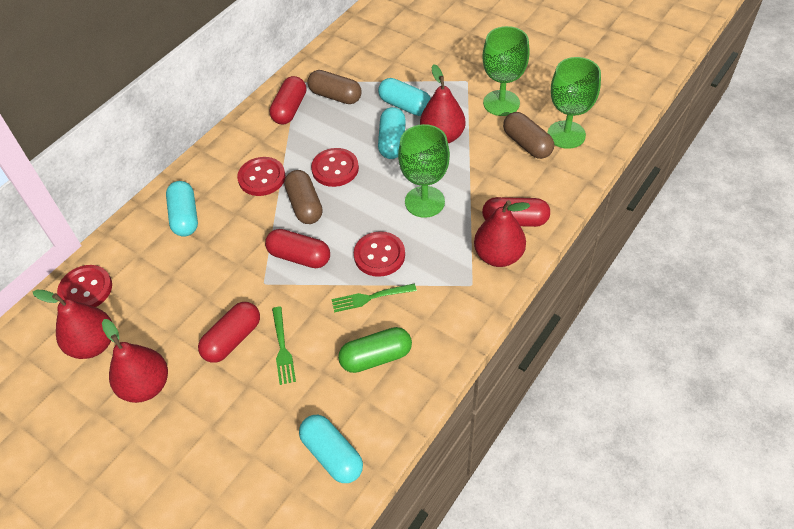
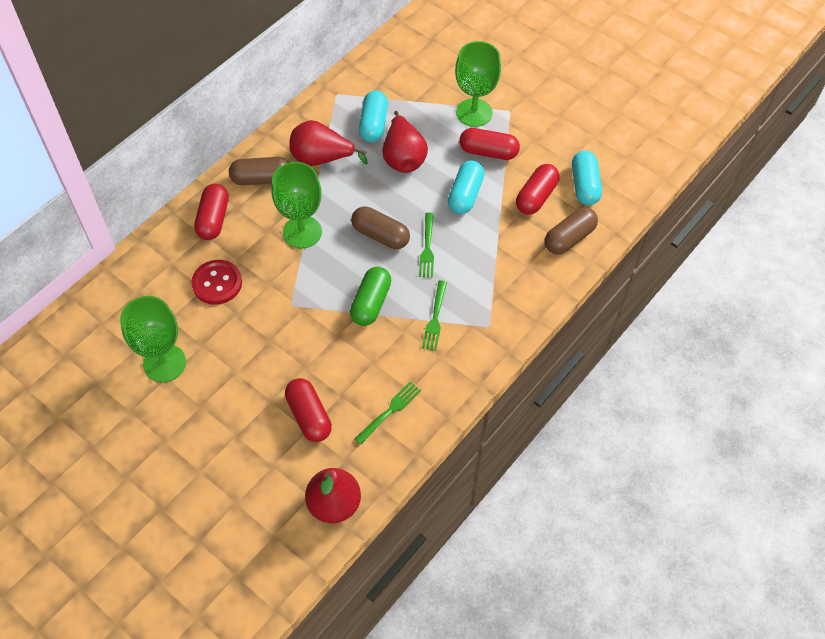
green fork: [272,307,296,385] [332,283,417,313] = 2 -> [355,381,421,445] [419,213,434,278] [422,281,447,351] = 3
red button: [57,265,112,307] [237,157,286,196] [311,148,359,187] [354,231,405,277] = 4 -> [191,260,242,305] = 1
red pear: [33,290,112,359] [102,319,168,403] [420,64,465,143] [474,200,530,267] = 4 -> [289,120,368,166] [305,468,361,523] [382,111,428,173] = 3
turquoise capsule: [166,181,198,237] [299,415,363,483] [378,78,431,116] [378,107,406,159] = 4 -> [359,91,388,142] [448,160,485,214] [572,151,602,205] = 3

